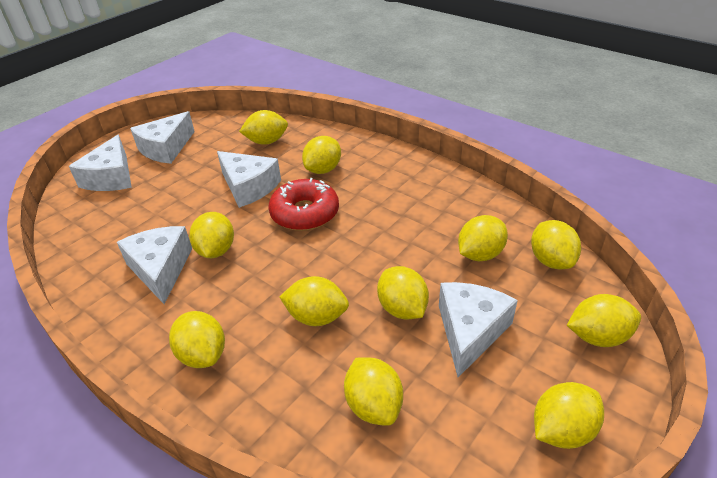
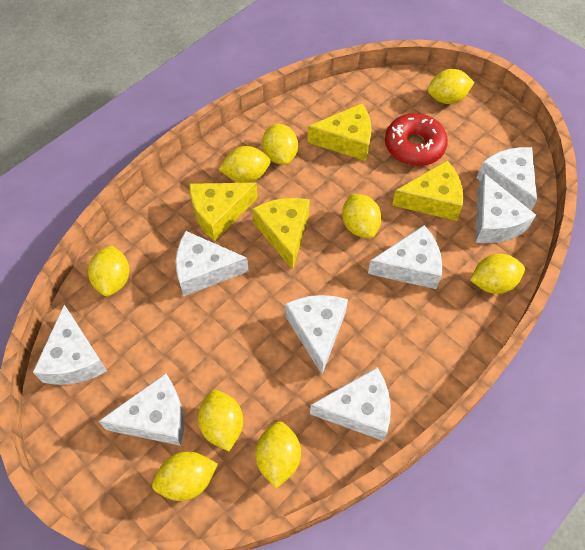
white cheese: [69,135,132,191] [117,226,192,304] [130,111,195,164] [217,151,281,208] [439,282,518,377] = 5 -> [33,305,107,385] [99,373,184,446] [176,231,249,296] [285,295,348,374] [310,367,391,441] [368,225,442,289] [475,173,536,243] [477,147,537,211] = 8
yellow cheese: none = 0 -> [190,183,258,241] [252,198,310,270] [307,103,372,161] [392,161,463,221] = 4
yellow lemon: [169,311,225,368] [189,212,234,258] [239,110,288,145] [280,276,349,326] [302,136,341,174] [344,357,403,426] [377,266,429,320] [458,215,508,261] [531,220,581,269] [534,382,604,449] [567,294,641,347] = 11 -> [88,245,129,296] [152,452,218,501] [198,390,243,451] [218,146,271,183] [255,421,301,488] [262,124,298,165] [342,194,381,238] [427,69,475,104] [470,254,525,294] = 9

